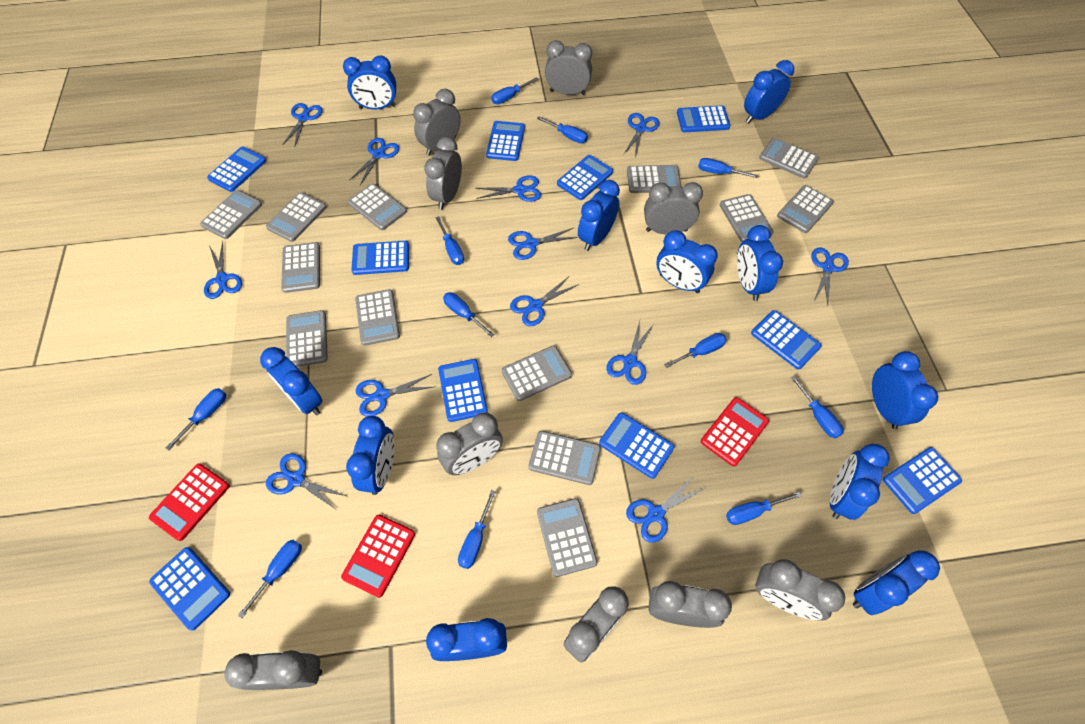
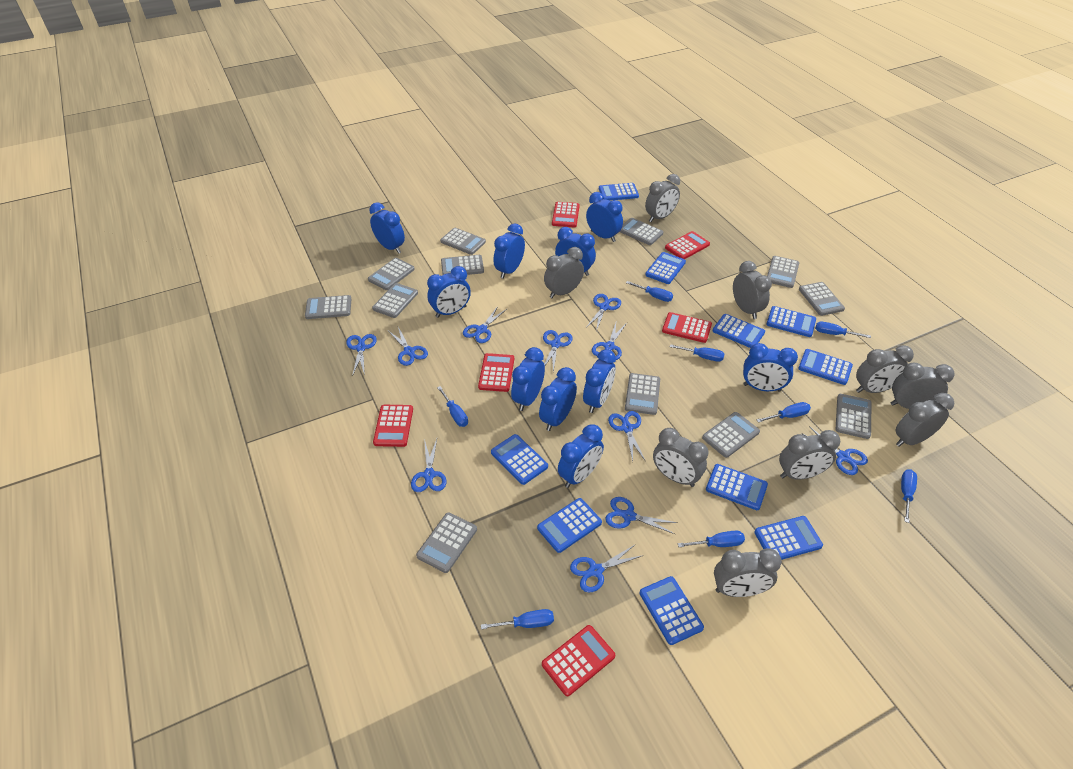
blue clock: [260,347,322,415] [343,55,396,109] [346,416,395,495] [426,618,507,661] [578,180,620,251] [656,230,718,293] [737,225,783,301] [744,60,794,123] [830,444,890,520] [853,550,940,615] [872,351,938,429] = 11 -> [369,202,405,254] [427,266,471,318] [493,223,525,279] [511,347,545,411] [539,367,577,431] [555,227,596,276] [558,424,604,488] [583,349,616,413] [586,192,623,242] [743,343,798,392] = 10
blue scissors: [204,241,242,299] [266,453,346,511] [283,103,323,146] [349,138,400,185] [355,374,433,417] [476,175,541,202] [508,228,578,260] [510,277,577,326] [607,321,654,385] [624,113,659,155] [626,476,705,543] [811,247,849,305] = 12 -> [346,334,377,376] [389,327,428,366] [411,439,447,492] [463,306,507,343] [543,330,573,372] [570,544,644,592] [586,294,621,331] [592,323,627,360] [605,497,677,534] [608,411,646,462] [803,426,868,475] = 11
blue screwdriver: [166,388,226,450] [238,540,302,618] [435,216,464,265] [443,292,494,337] [458,490,496,569] [491,77,539,104] [537,116,588,143] [664,333,727,368] [698,158,759,178] [726,492,801,525] [791,375,844,438] = 11 -> [437,386,468,427] [481,609,554,629] [626,281,673,302] [670,344,724,362] [678,531,745,547] [756,402,811,423] [815,322,871,338] [901,469,917,523] = 8
grey calculator: [200,190,262,239] [266,192,326,242] [281,242,320,293] [286,310,328,367] [348,183,407,230] [355,289,400,346] [502,346,572,401] [528,431,601,485] [537,498,598,577] [627,165,682,193] [720,194,773,242] [759,138,819,179] [777,185,834,233] = 13 -> [305,295,351,319] [368,258,415,290] [372,283,418,318] [416,512,477,573] [440,228,486,255] [441,255,484,275] [619,218,663,245] [625,373,660,415] [702,412,760,458] [767,256,799,288] [799,282,845,316] [836,394,872,439] = 12
red calculator: [149,463,230,541] [341,515,415,598] [701,397,769,466] = 3 -> [373,405,413,447] [478,353,514,392] [542,625,615,696] [552,202,580,227] [662,312,712,343] [665,231,710,259] = 6

